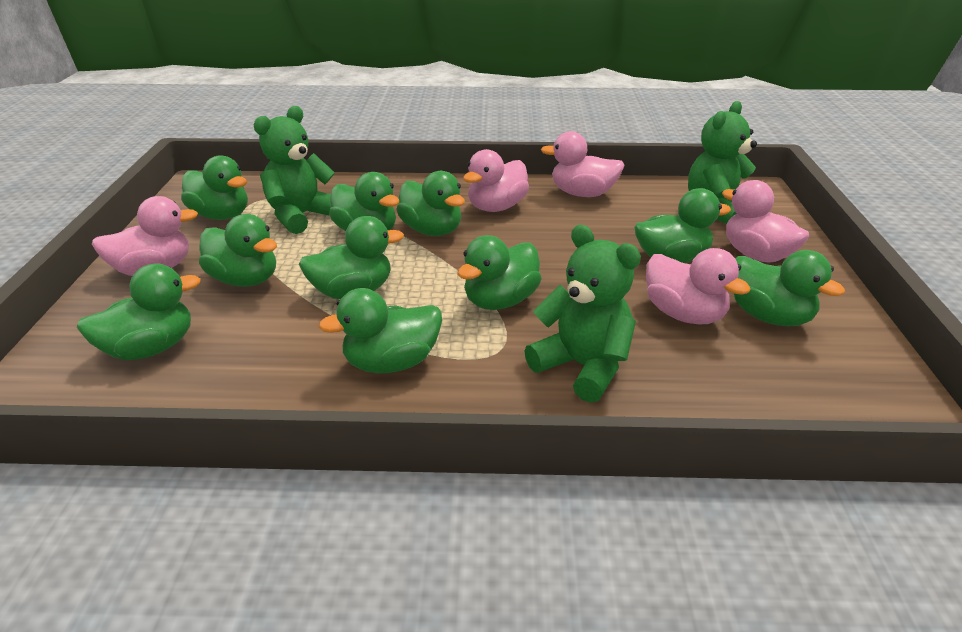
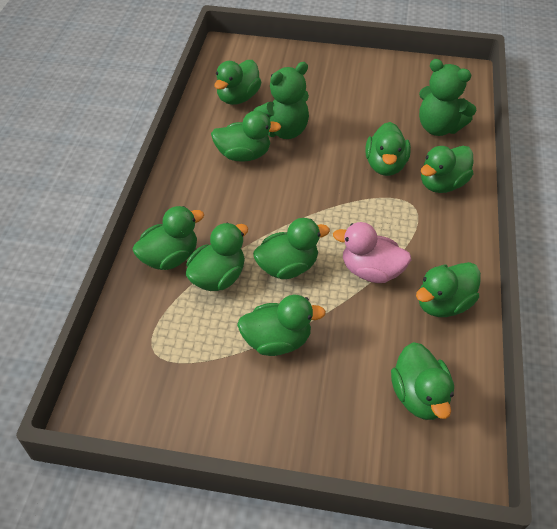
green teddy bear: [253,106,335,234] [524,225,641,403] [688,101,757,224] = 3 -> [253,62,309,139] [419,59,476,136] = 2
pink duck: [92,196,198,276] [463,149,529,212] [540,131,625,197] [646,248,751,325] [722,180,809,263] = 5 -> [333,222,411,283] = 1

